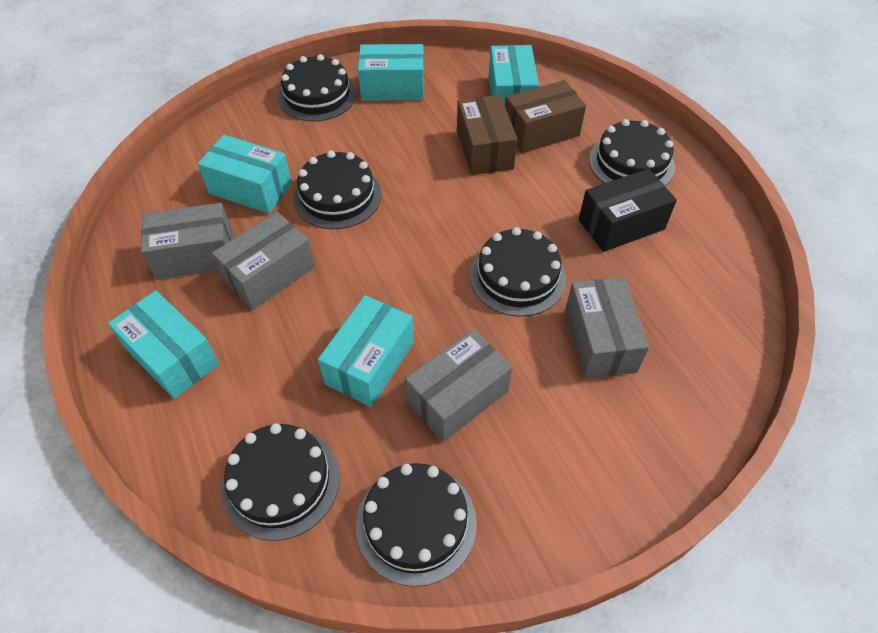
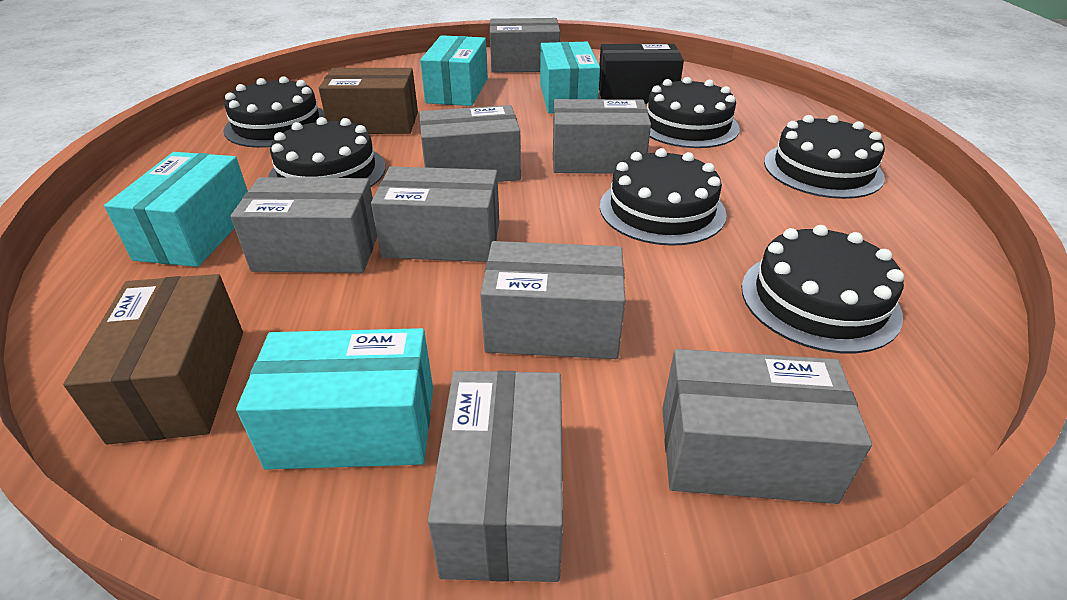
grey box: [141,203,233,280] [212,212,315,310] [405,329,512,442] [565,277,649,379] = 4 -> [230,177,377,273] [371,166,499,262] [419,105,521,182] [428,371,563,582] [480,241,625,359] [490,18,560,73] [553,99,651,174] [662,349,872,504] = 8
turquoise box: [108,290,219,399] [198,135,292,214] [318,295,414,407] [358,44,424,101] [489,45,539,105] = 5 -> [104,152,248,267] [236,328,433,470] [420,35,488,106] [540,42,600,113] = 4

